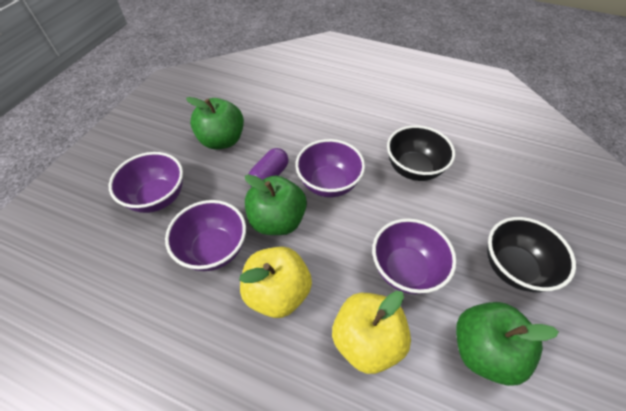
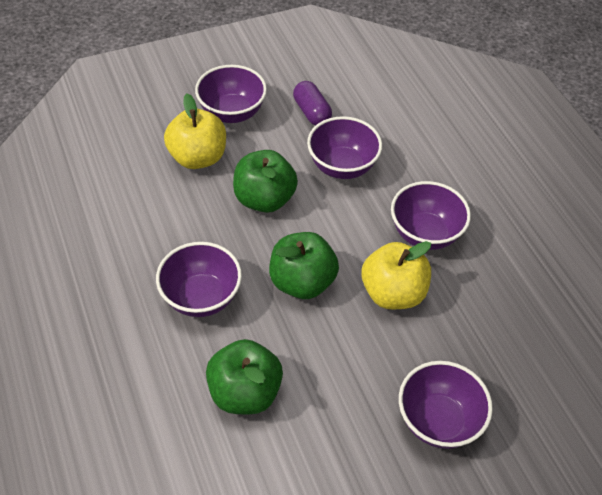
black bowl: [387,125,455,181] [487,217,576,292] = 2 -> none = 0
purple bowl: [109,152,183,213] [165,200,246,271] [295,139,365,197] [372,218,457,294] = 4 -> [156,242,242,317] [195,65,267,123] [307,116,382,179] [391,181,471,250] [399,361,493,449] = 5

